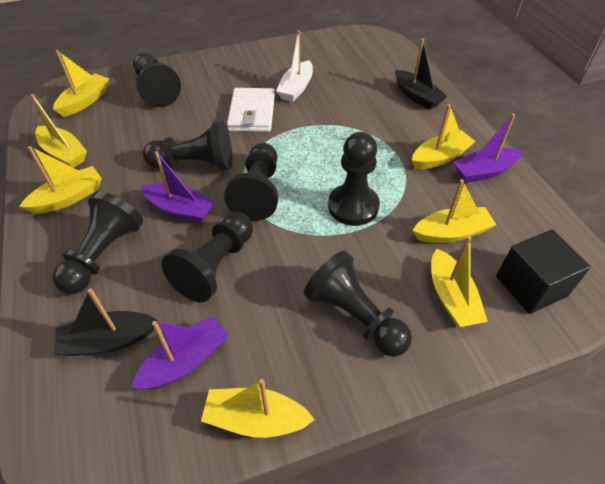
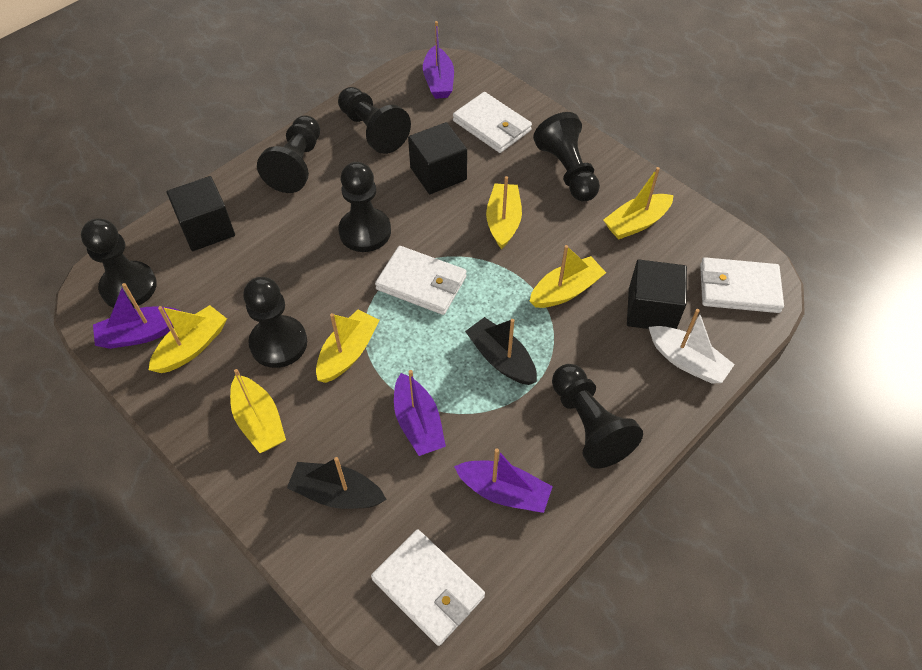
black cube: [496,230,591,314] = 1 -> [167,176,235,251] [408,122,467,194] [627,260,687,329] = 3
purple boat: [131,316,229,390] [141,151,215,223] [453,114,522,183] = 3 -> [93,283,180,349] [394,370,446,456] [423,21,454,99] [454,448,553,513] = 4
white wallet: [227,88,275,132] = 1 -> [371,529,485,646] [375,246,466,315] [453,92,532,153] [700,257,784,313] = 4
yellow boat: [19,146,102,214] [31,94,87,168] [53,50,109,117] [201,379,315,438] [412,104,476,169] [413,179,496,243] [431,236,488,327] = 7 -> [149,305,227,373] [230,369,286,453] [316,309,379,383] [486,176,522,249] [530,245,606,308] [603,167,674,239] = 6

